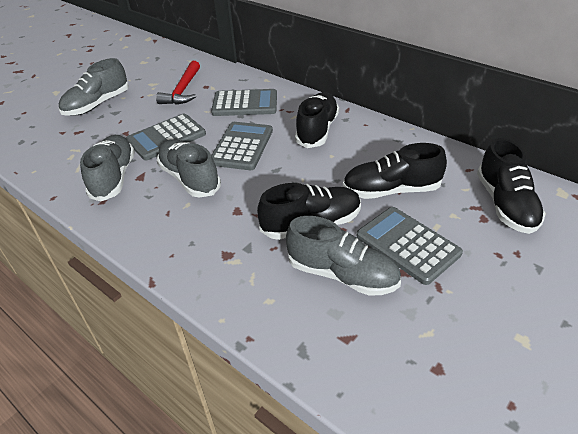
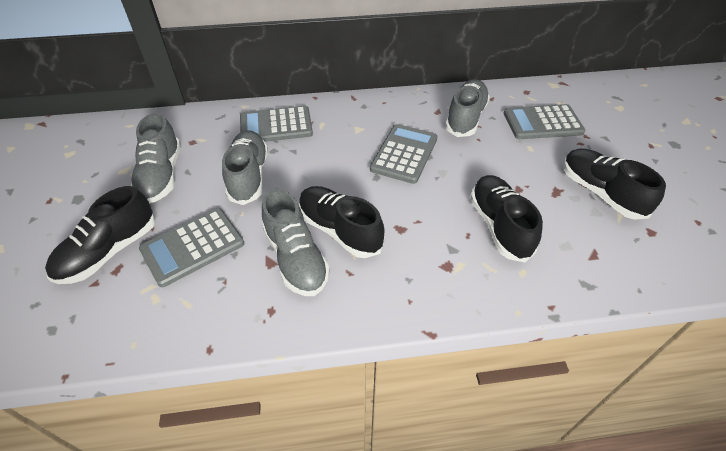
red hammer: [156,61,200,105] = 1 -> none = 0

